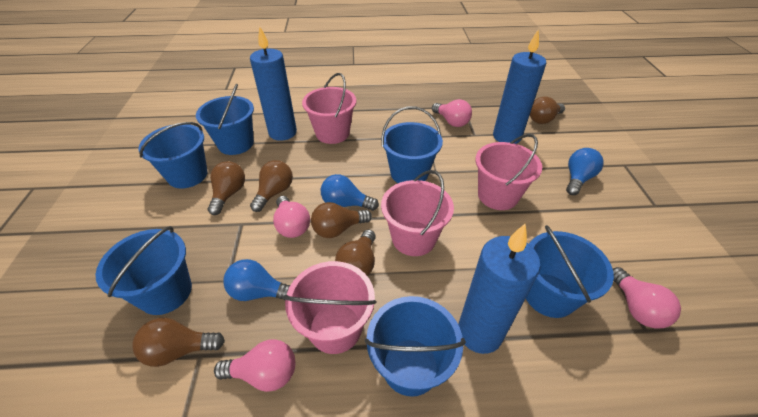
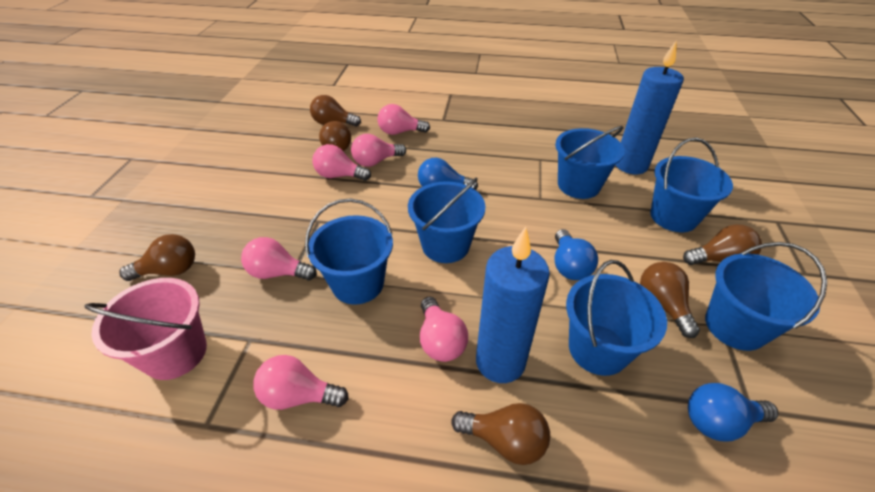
blue candle: [250,26,297,141] [458,224,541,354] [493,29,546,144] = 3 -> [476,227,550,383] [616,40,684,174] = 2
pink bucket: [283,261,376,354] [302,73,356,144] [381,170,454,256] [475,134,542,210] = 4 -> [84,278,207,380] = 1
pink light bulb: [214,339,295,392] [273,196,310,238] [432,99,472,127] [613,267,681,329] = 4 -> [241,237,317,280] [253,355,349,410] [313,144,371,181] [351,134,406,167] [378,104,430,135] [420,297,468,362] = 6

